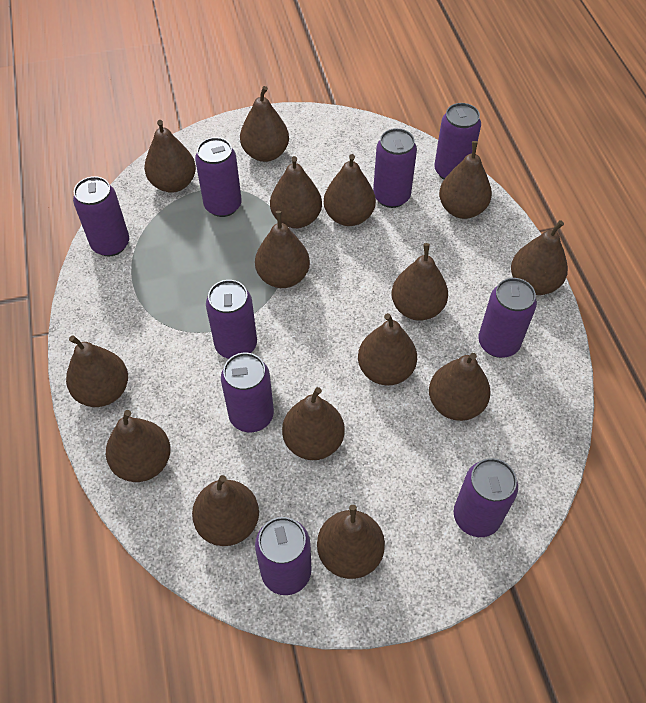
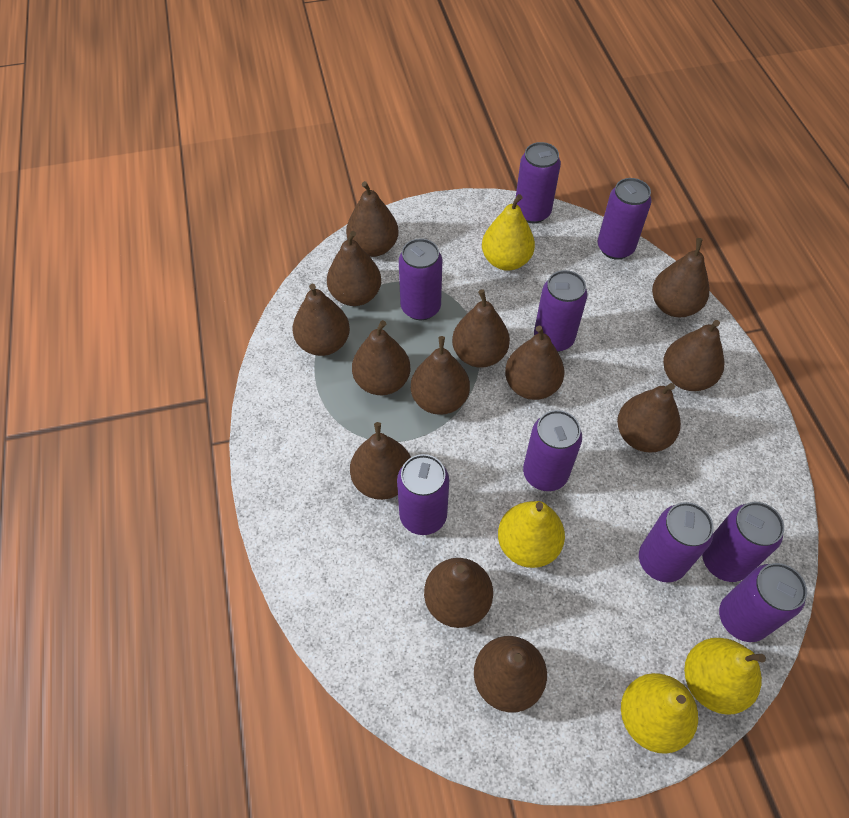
brown pear: [66,335,128,407] [106,410,171,482] [144,120,196,193] [192,475,259,546] [240,86,289,162] [255,211,310,288] [270,156,322,228] [282,387,345,460] [317,505,385,579] [324,154,376,226] [358,313,417,385] [391,243,448,321] [429,353,491,421] [439,141,492,219] [511,220,568,295] = 15 -> [292,284,350,356] [327,231,381,306] [346,181,398,257] [350,422,411,500] [352,320,410,395] [411,336,470,415] [424,558,493,628] [452,289,510,368] [474,636,547,713] [505,326,564,400] [617,383,681,453] [652,238,709,317] [663,320,724,391] = 13
yellow pear: none = 0 -> [482,194,535,271] [498,501,565,568] [621,673,698,754] [684,638,766,715] = 4

